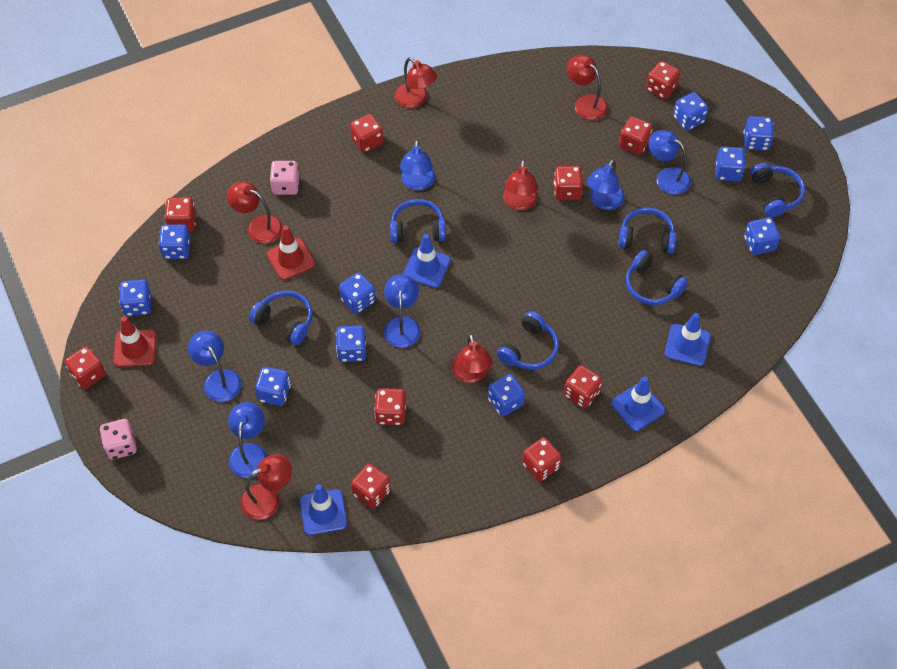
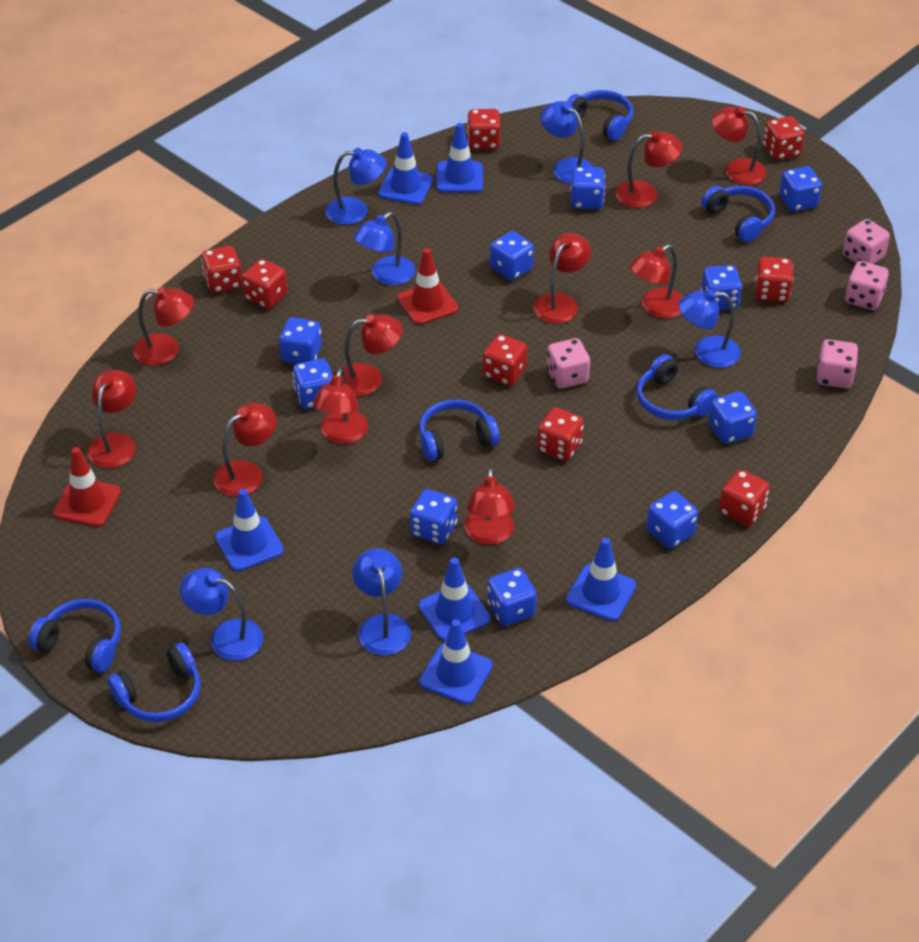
blue traffic cone: [300,484,347,535] [403,234,450,288] [611,376,665,431] [665,313,711,366] = 4 -> [215,489,284,571] [378,132,433,205] [418,557,491,642] [419,619,493,704] [437,123,483,193] [566,538,636,621] = 6
pink dice: [100,419,137,460] [270,161,299,195] = 2 -> [547,338,590,389] [817,339,858,388] [843,219,890,264] [845,261,889,310] = 4
red dice: [65,346,106,389] [165,197,196,232] [350,114,383,152] [351,464,391,508] [374,388,406,425] [522,437,562,481] [554,166,583,200] [564,365,602,408] [619,116,653,155] [646,61,680,99] = 10 -> [201,246,242,293] [242,259,288,309] [467,109,501,150] [483,334,527,386] [537,407,584,461] [719,469,770,526] [755,257,793,302] [763,116,805,160] = 8
red lamp: [227,182,283,244] [241,454,292,520] [394,57,437,108] [452,334,493,383] [503,160,538,210] [567,55,608,120] = 6 -> [87,370,136,468] [133,287,194,366] [213,403,276,497] [313,368,368,444] [342,314,403,396] [464,468,515,545] [533,233,591,324] [615,131,682,208] [630,244,684,318] [712,106,767,185] = 10

